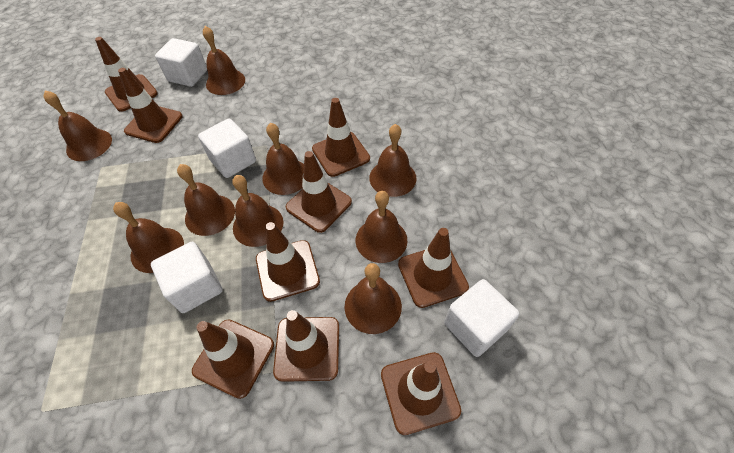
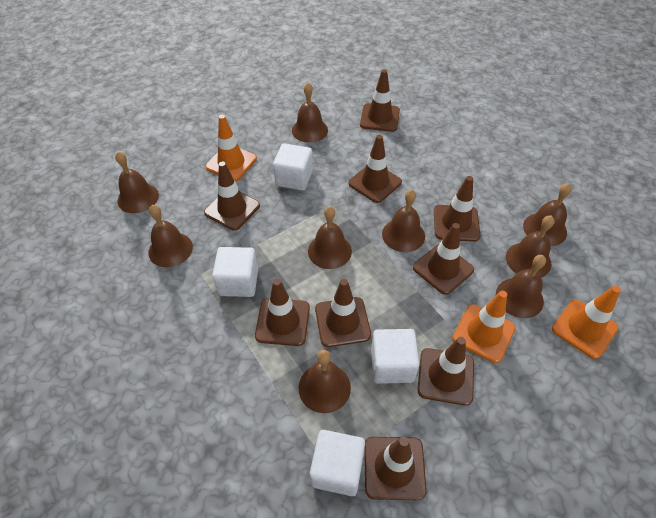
orange traffic cone: none = 0 -> [205,115,257,181] [452,291,516,363] [552,286,621,359] = 3

